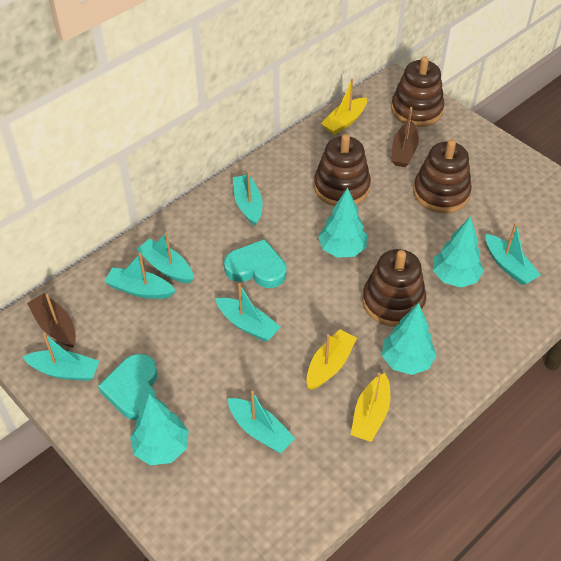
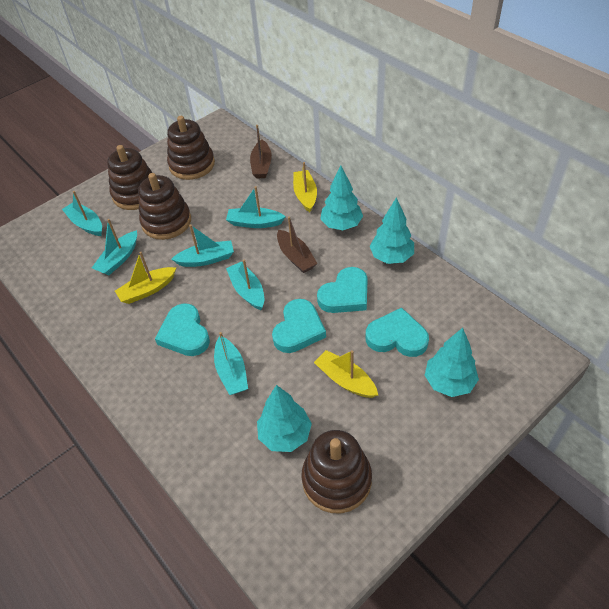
turquoise boat: [23,333,99,381] [104,253,176,299] [136,233,194,284] [216,283,280,342] [228,391,295,453] [233,170,263,226] [486,223,541,285] = 7 -> [62,191,102,236] [92,219,137,275] [171,224,234,267] [214,332,248,395] [226,186,286,228] [226,259,264,310] = 6
turquoise heart: [98,354,158,420] [224,239,286,288] = 2 -> [155,303,210,356] [272,299,326,353] [317,267,368,313] [366,308,429,357] = 4

